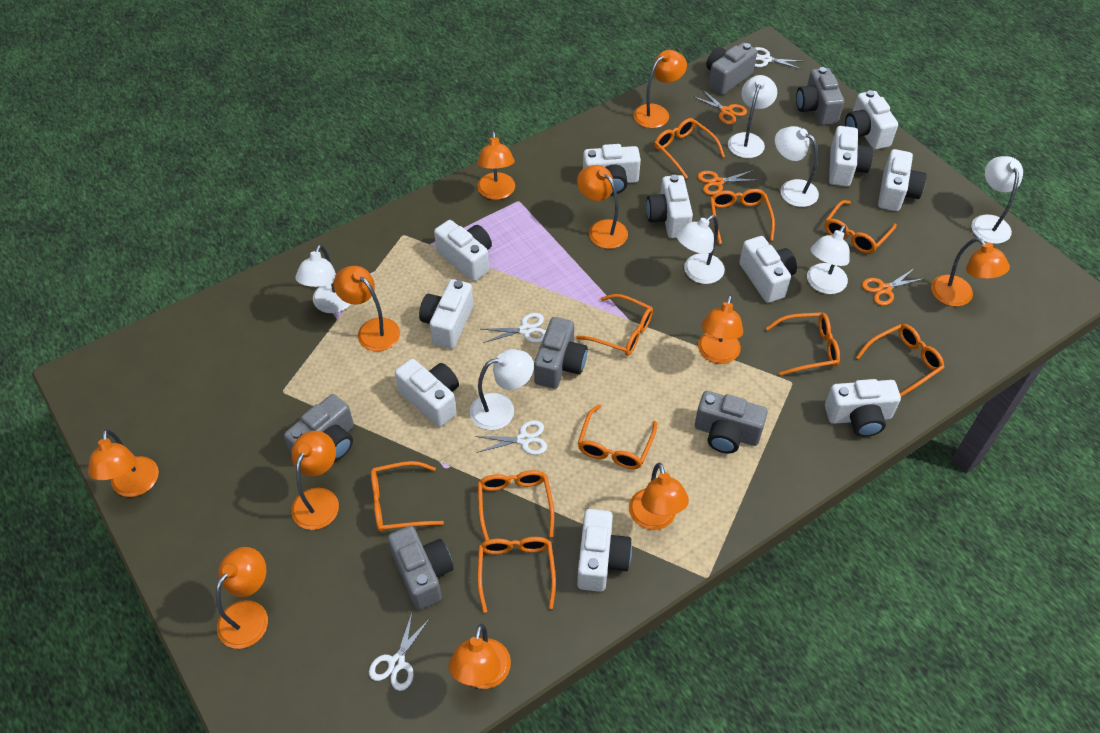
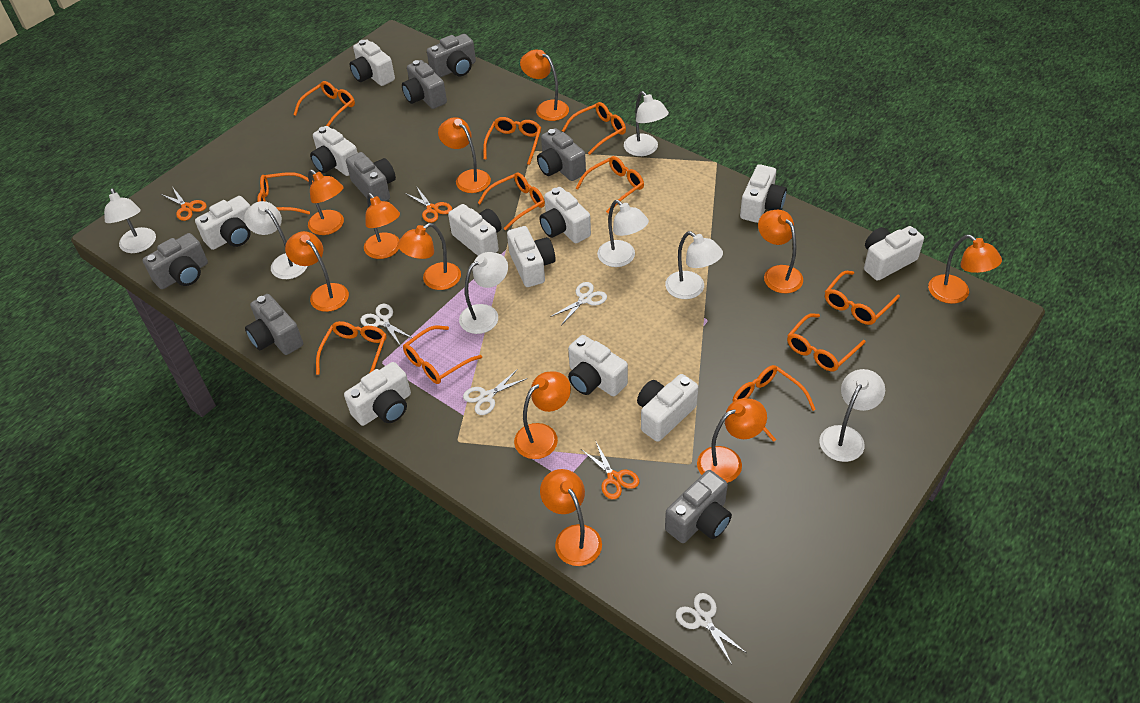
grey camera: [284,394,354,461] [388,526,454,610] [534,317,588,389] [695,391,768,454] [706,42,757,95] [796,67,844,125] = 6 -> [143,233,208,289] [245,294,303,355] [346,152,396,201] [402,60,447,109] [427,34,476,78] [537,128,586,181] [665,470,732,543] = 7
orange glasses: [371,461,444,532] [477,537,556,613] [478,470,554,541] [576,294,653,356] [578,404,657,469] [654,118,725,179] [710,189,775,244] [766,312,840,376] [824,200,897,254] [856,324,944,397] = 10 -> [257,172,313,214] [293,81,355,126] [316,321,387,375] [403,326,482,384] [478,172,545,231] [483,117,541,165] [562,102,626,155] [576,156,644,213] [733,365,816,442] [787,313,866,371] [825,271,900,325] = 11

